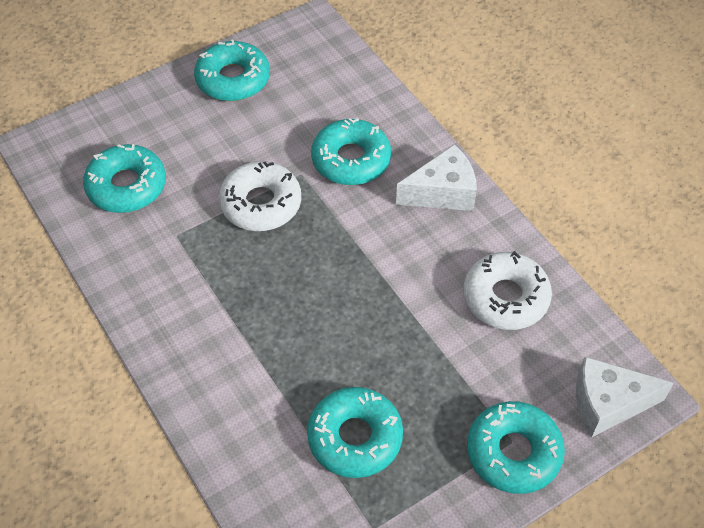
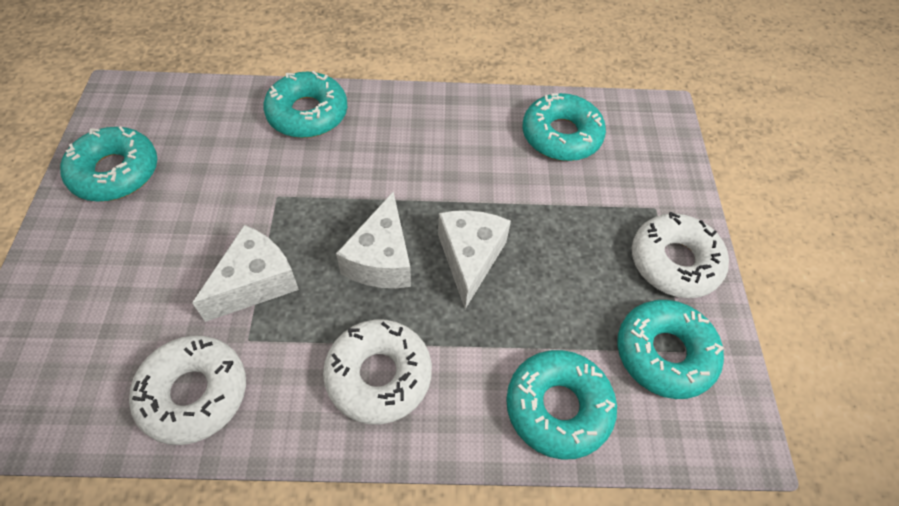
white cheese: [396,144,477,211] [576,357,674,438] = 2 -> [192,225,299,322] [336,192,411,288] [438,210,511,309] = 3
white donut: [219,161,301,231] [463,251,552,330] = 2 -> [129,336,246,445] [323,320,432,424] [632,212,729,298] = 3

